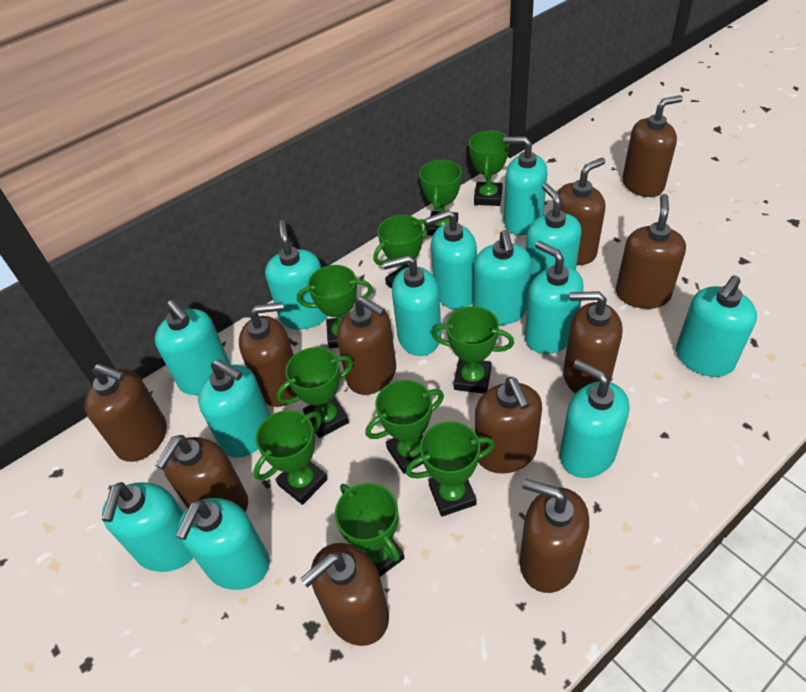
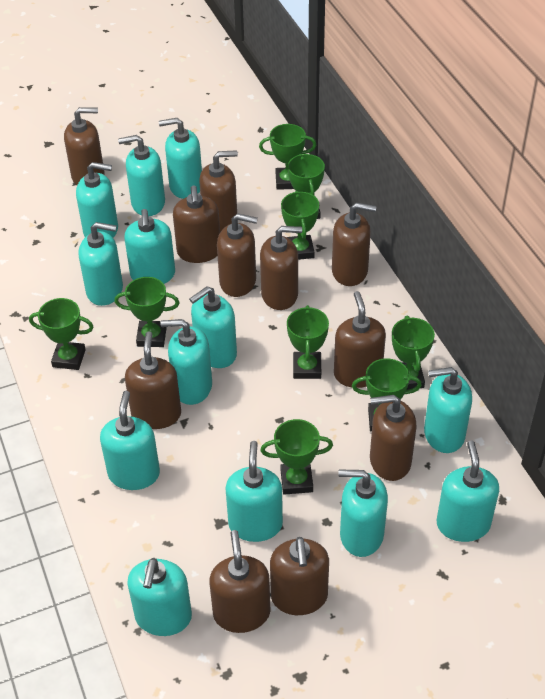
green trophy: [253,410,328,505] [276,347,353,438] [297,265,373,348] [335,483,405,577] [365,380,444,474] [373,215,429,289] [406,421,495,517] [419,160,462,235] [432,306,514,394] [469,131,510,206] = 10 -> [29,298,94,370] [114,277,180,347] [259,124,317,190] [260,419,333,495] [281,191,319,260] [287,305,329,379] [288,154,325,219] [352,358,422,431] [392,316,435,390] = 9

